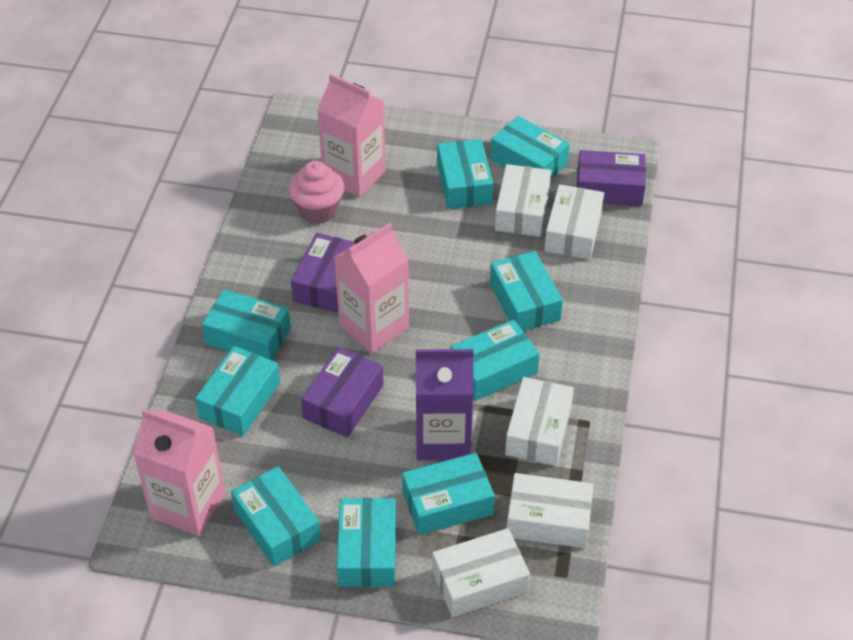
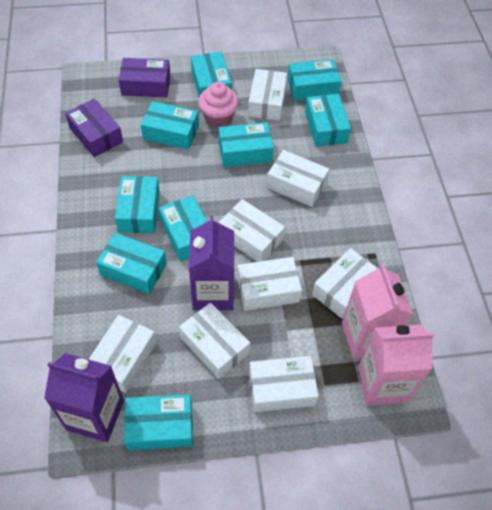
pink carton: [133,409,225,536] [317,74,386,197] [334,223,409,354] = 3 -> [342,263,413,359] [359,325,434,406] = 2
purple box: [291,233,355,313] [301,347,384,437] [577,150,646,206] = 3 -> [65,99,123,157] [119,58,170,97] = 2
purple carton: [416,349,474,461] = 1 -> [44,353,124,442] [189,216,234,310] = 2
white box: [432,528,530,617] [495,164,551,237] [505,377,574,466] [507,473,593,548] [544,184,604,260] = 5 -> [89,315,157,393] [179,302,250,379] [219,199,285,262] [237,257,302,311] [248,69,287,121] [249,356,319,412] [267,150,329,207] [312,248,378,319] = 8

